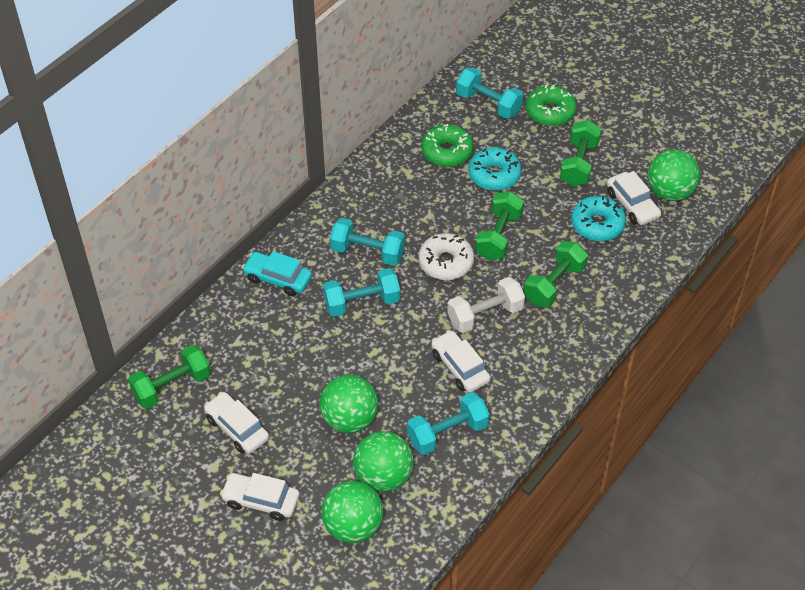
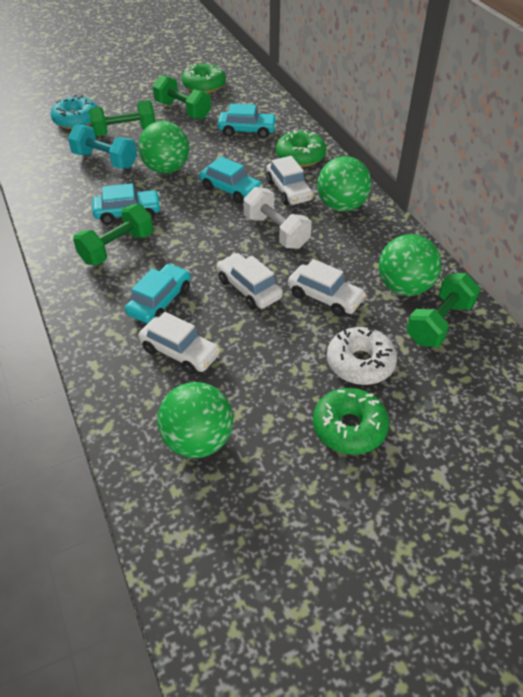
green donut: [421,124,474,167] [526,84,577,126] = 2 -> [182,62,226,93] [276,129,326,167] [313,388,389,455] = 3
turquoise car: [242,251,312,296] = 1 -> [92,183,161,224] [125,263,191,324] [199,157,263,204] [218,104,278,138] = 4
turquoise donut: [468,147,521,191] [571,196,626,241] = 2 -> [51,95,98,130] = 1
turquoise dumbbell: [323,268,400,317] [330,218,405,266] [407,392,490,455] [456,67,523,119] = 4 -> [68,125,137,168] = 1

